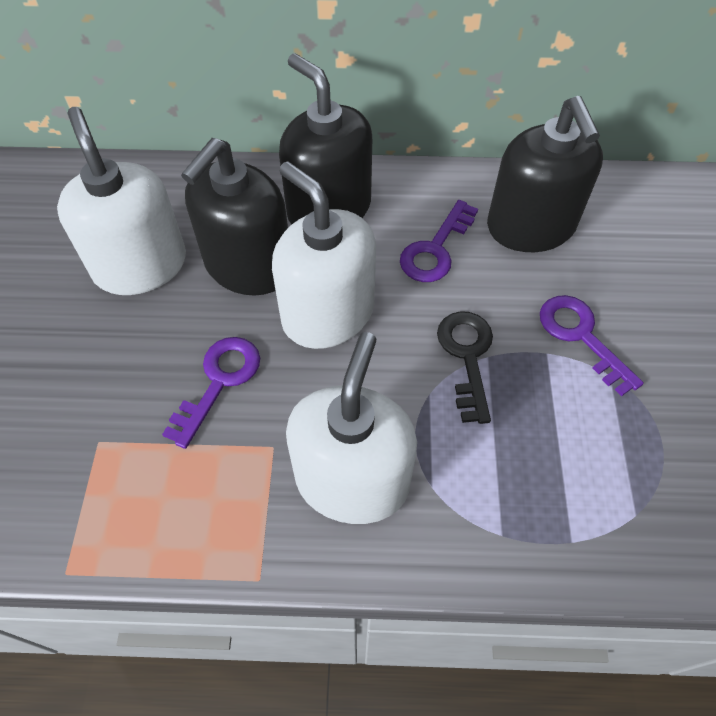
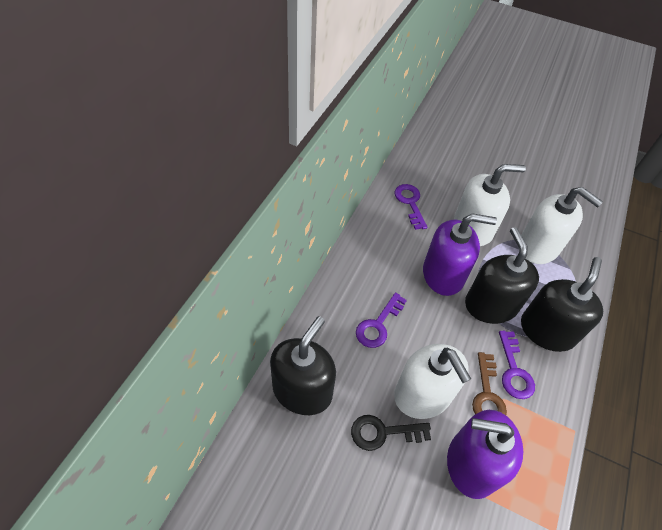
brown key: none = 0 -> [472,352,507,415] = 1
purple soap dispenser: none = 0 -> [423,213,497,296] [447,410,523,499] = 2

